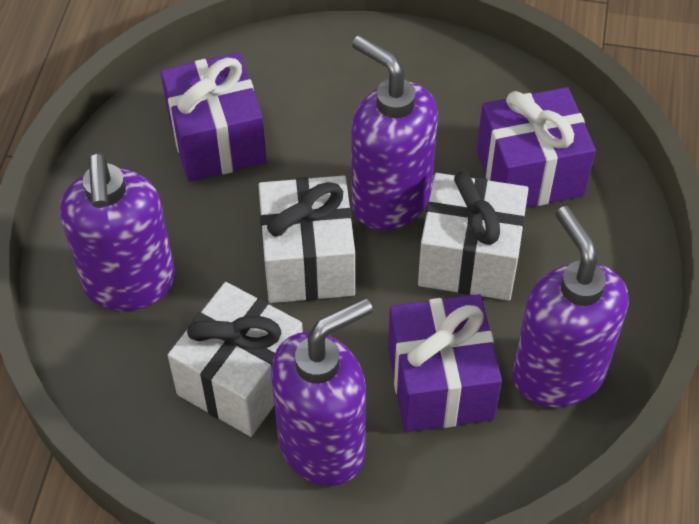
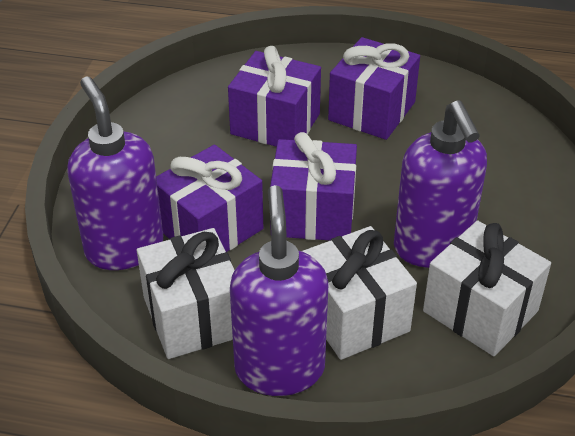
purple gift: [160,52,267,182] [388,294,502,432] [477,87,596,208] = 3 -> [156,145,263,252] [228,46,321,147] [270,132,357,241] [328,37,420,140] = 4
purple soap dispenser: [60,152,175,311] [271,298,373,486] [351,35,438,230] [513,206,629,408] = 4 -> [67,77,163,270] [230,185,329,396] [394,100,487,268] = 3

